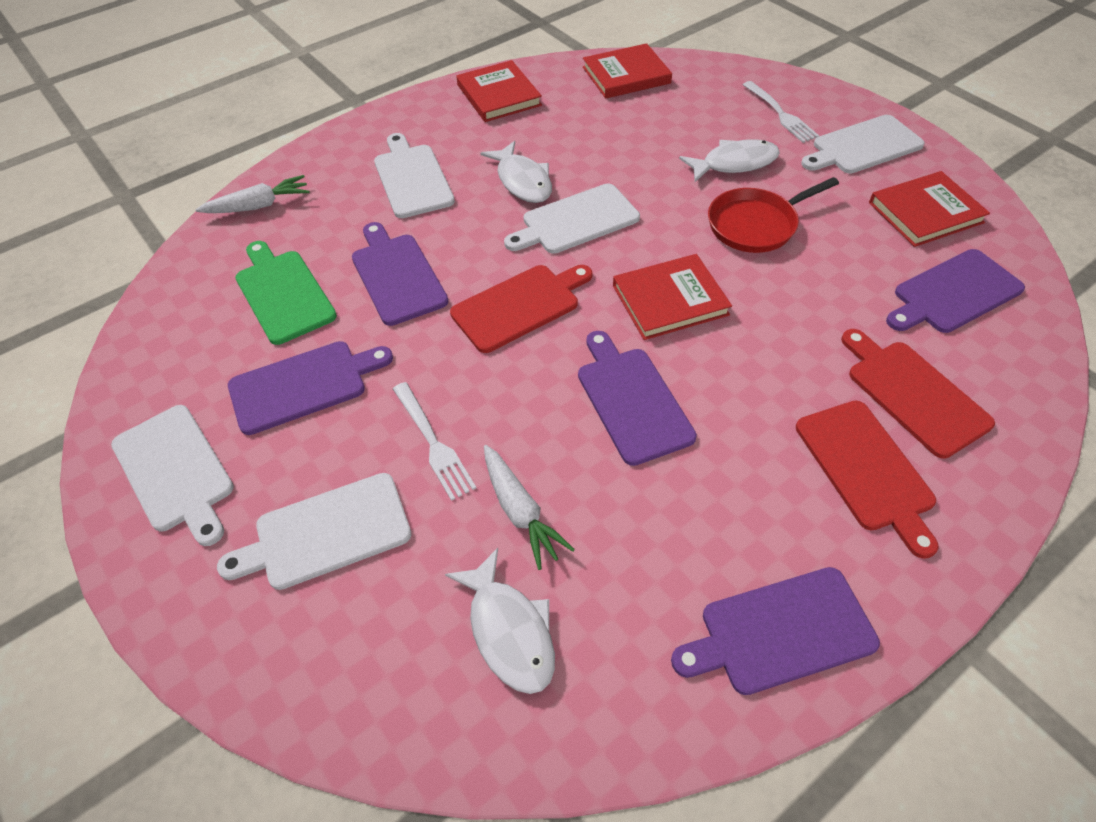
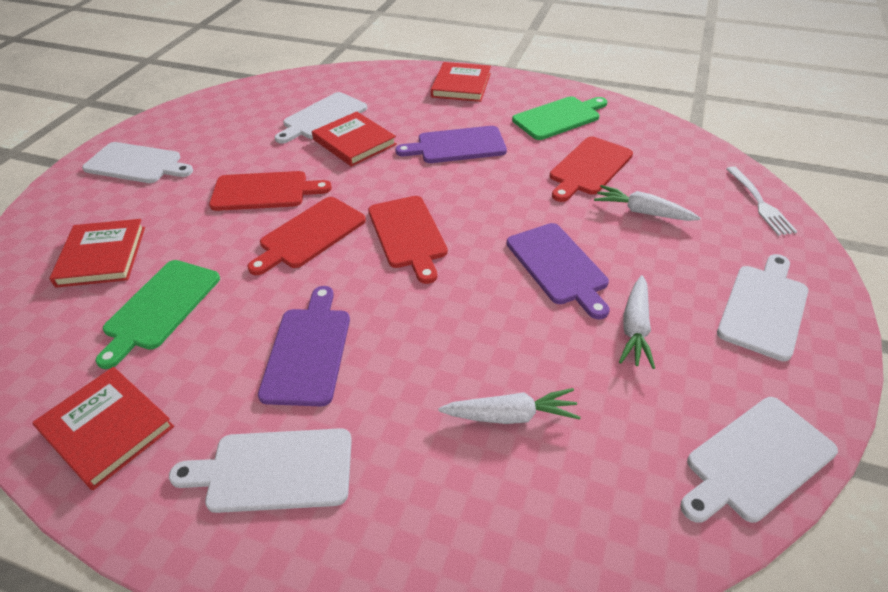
green cutting board: [235,241,337,345] = 1 -> [95,260,220,369] [512,97,607,140] = 2
purple cutting board: [228,341,393,435] [352,222,448,326] [578,331,697,466] [671,567,880,695] [886,249,1025,333] = 5 -> [258,286,350,407] [395,126,507,163] [507,223,609,320] = 3
red cutting board: [450,265,592,353] [796,401,939,559] [841,329,995,459] = 3 -> [209,171,332,211] [248,197,366,275] [368,196,448,284] [550,137,633,202] = 4
red pan: [708,177,839,253] = 1 -> none = 0
white carrot: [195,175,310,213] [484,445,575,570] = 2 -> [438,388,581,424] [594,185,700,221] [619,275,655,369] = 3
white fish: [445,548,555,694] [480,141,552,203] [679,139,780,182] = 3 -> none = 0
white fork: [393,382,476,501] [743,81,819,143] = 2 -> [727,166,798,236] = 1

